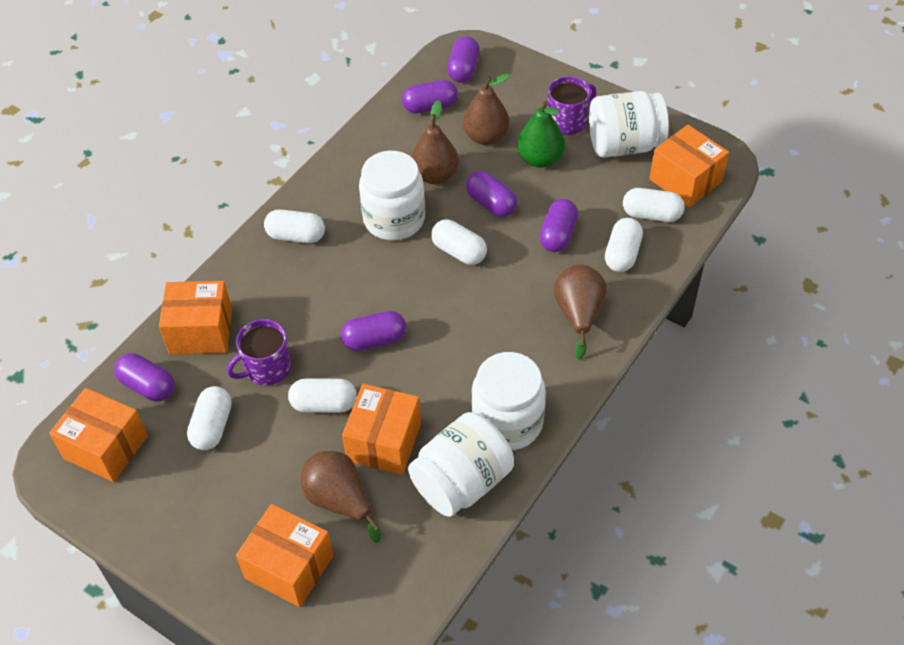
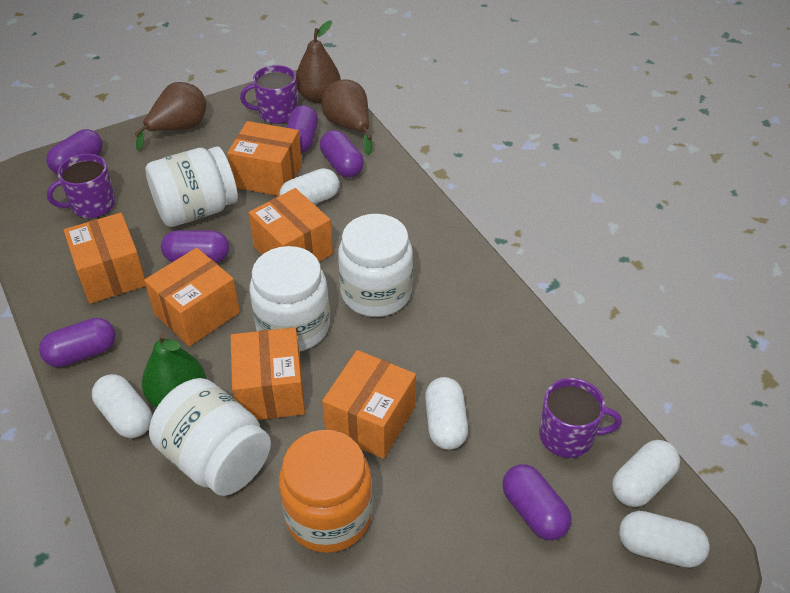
brown pear: [301,451,381,543] [411,100,459,184] [463,74,510,145] [553,264,607,360] = 4 -> [135,82,206,151] [296,20,341,103] [321,80,373,155] = 3
orange box: [49,388,148,482] [159,281,232,354] [236,504,334,607] [342,384,421,475] [649,125,729,207] = 5 -> [64,213,146,304] [144,248,240,346] [227,121,302,196] [231,327,305,420] [248,188,333,262] [322,350,416,459] = 6
orange jar: none = 0 -> [279,430,373,553] = 1
purple mug: [227,319,291,386] [548,76,596,135] = 2 -> [47,154,116,218] [240,65,298,124] [539,378,622,458] = 3
white capsule: [187,386,232,450] [264,209,325,243] [288,379,357,413] [431,220,487,265] [605,218,643,272] [623,188,684,222] = 6 -> [92,374,152,438] [279,168,339,204] [425,377,468,450] [612,440,680,507] [619,511,710,568] = 5

